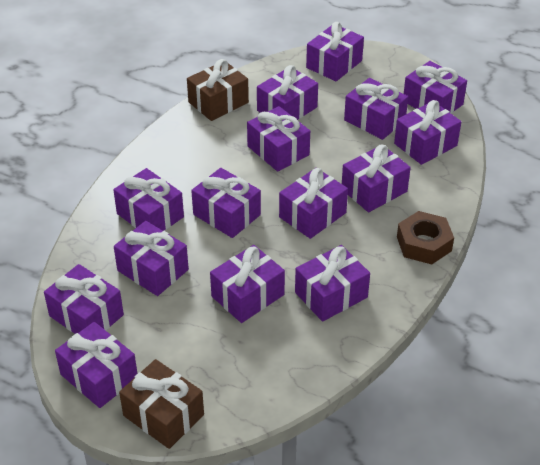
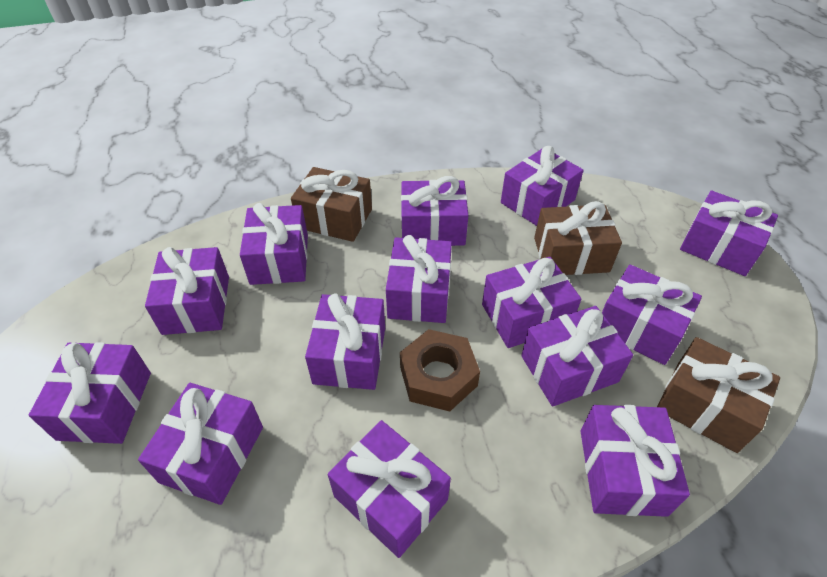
brown gift: [119,359,204,449] [187,59,249,121] = 2 -> [291,167,372,242] [534,201,622,275] [657,337,780,453] = 3
purple gift: [44,264,124,334] [55,322,137,408] [113,168,184,231] [114,221,189,296] [191,168,261,238] [210,245,285,323] [247,106,310,172] [257,65,318,120] [279,168,348,239] [295,245,370,322] [306,22,364,81] [342,144,411,212] [344,78,408,140] [394,100,461,165] [404,61,467,114] = 15 -> [29,342,151,444] [138,383,263,505] [145,247,229,335] [240,203,308,285] [305,294,385,390] [328,420,451,558] [386,235,452,323] [401,176,468,246] [482,257,581,348] [501,146,584,226] [521,306,633,407] [580,405,690,517] [602,265,702,365] [680,191,778,276] = 14

